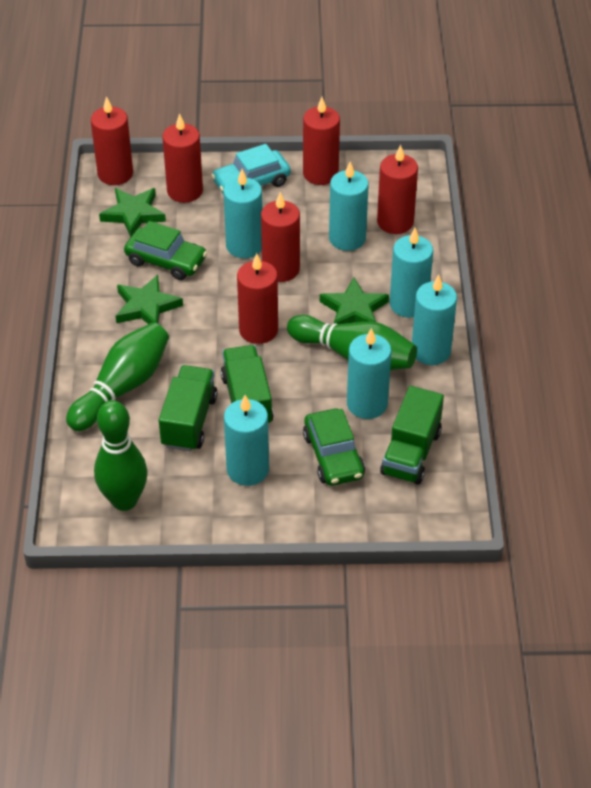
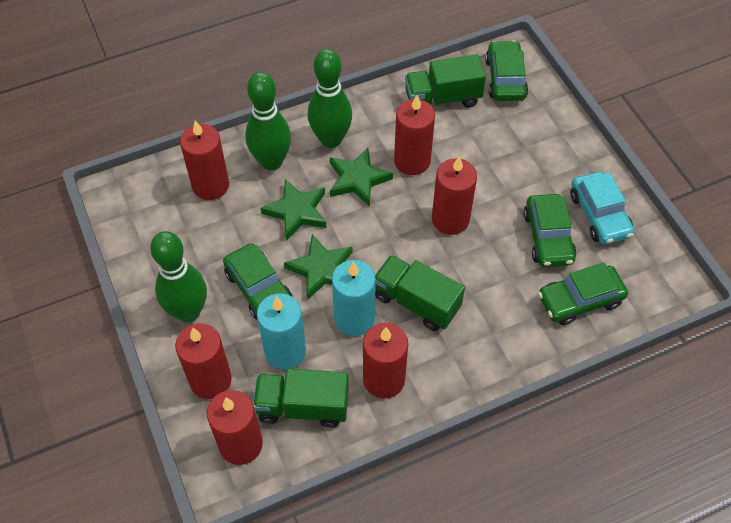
green car: [124,221,207,280] [303,408,365,486] = 2 -> [223,243,292,320] [485,41,528,101] [524,194,577,267] [538,262,628,325] = 4
turquoise candle: [223,169,262,258] [224,395,269,486] [329,161,369,251] [347,328,392,419] [390,228,433,318] [412,274,457,365] = 6 -> [257,293,306,369] [332,260,376,336] = 2

